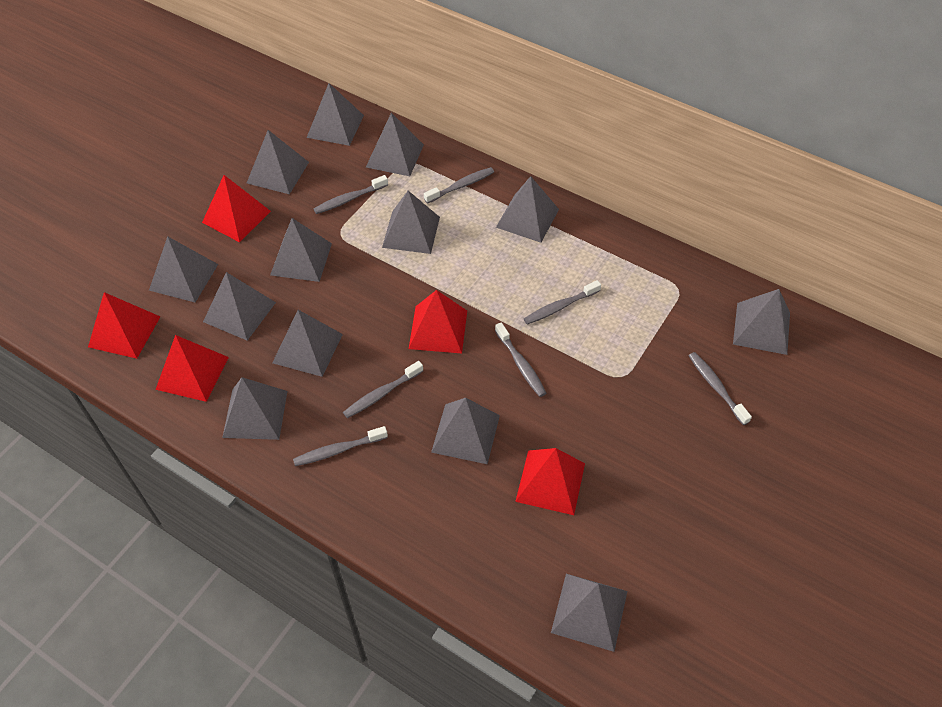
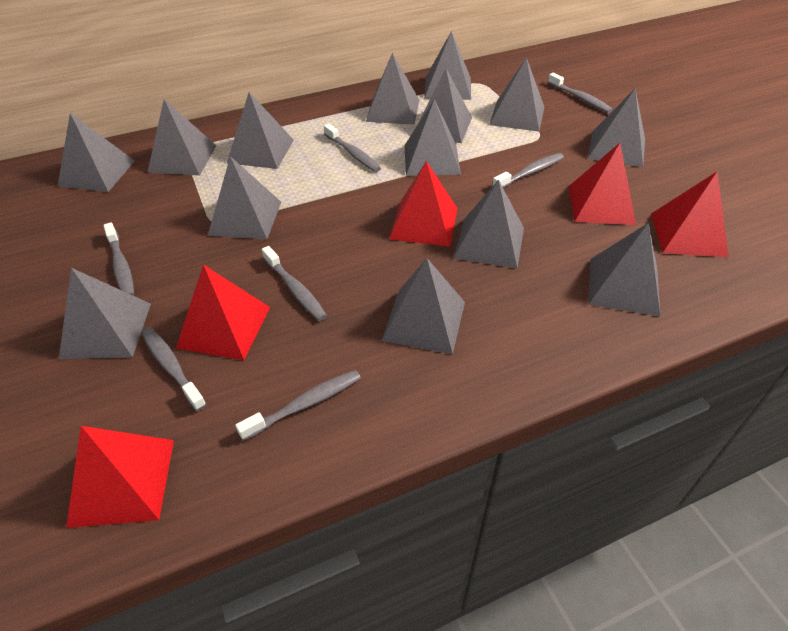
grey pyramid: [149,236,218,303] [203,272,276,341] [222,377,287,440] [247,130,309,194] [270,218,332,282] [272,310,343,377] [307,83,364,146] [366,113,424,176] [382,191,440,254] [431,398,500,464] [496,176,559,243] [551,574,627,652] [733,289,790,355] = 13 -> [58,113,135,192] [59,268,151,359] [147,99,216,176] [208,156,281,239] [227,92,294,169] [366,53,419,125] [381,258,465,354] [404,99,461,176] [416,68,472,143] [424,31,471,100] [454,180,524,268] [489,57,544,132] [588,89,645,167] [588,223,660,316] = 14

